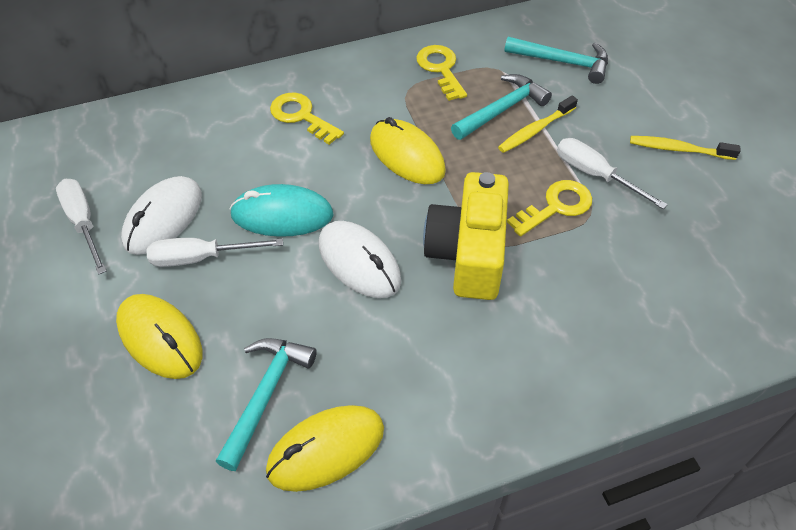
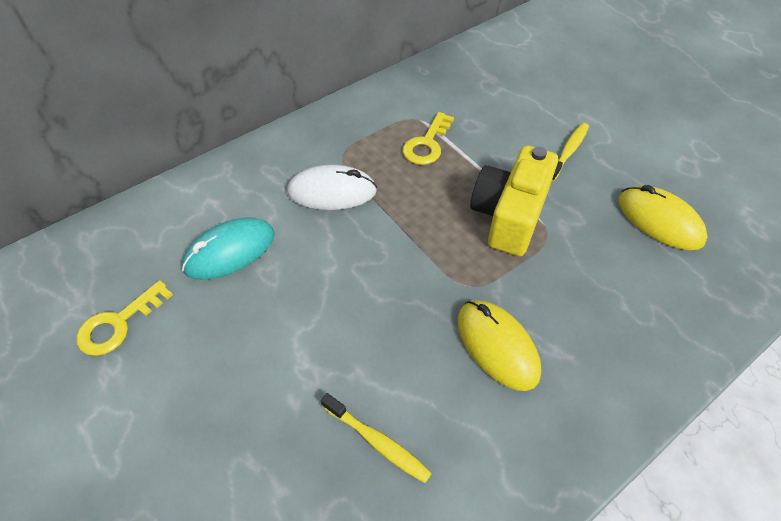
turquoise hammer: [215,338,317,471] [451,74,552,140] [504,37,608,84] = 3 -> none = 0
white mouse: [121,176,202,255] [319,221,401,298] = 2 -> [287,165,377,210] = 1
white screwdriver: [56,179,107,274] [146,238,283,267] [557,138,668,209] = 3 -> none = 0
yellow key: [270,93,344,145] [416,45,467,101] [507,180,592,237] = 3 -> [76,280,173,356] [403,112,454,165] = 2
yellow mouse: [116,294,202,379] [266,405,384,492] [370,117,446,184] = 3 -> [458,301,541,391] [619,185,708,250] = 2

